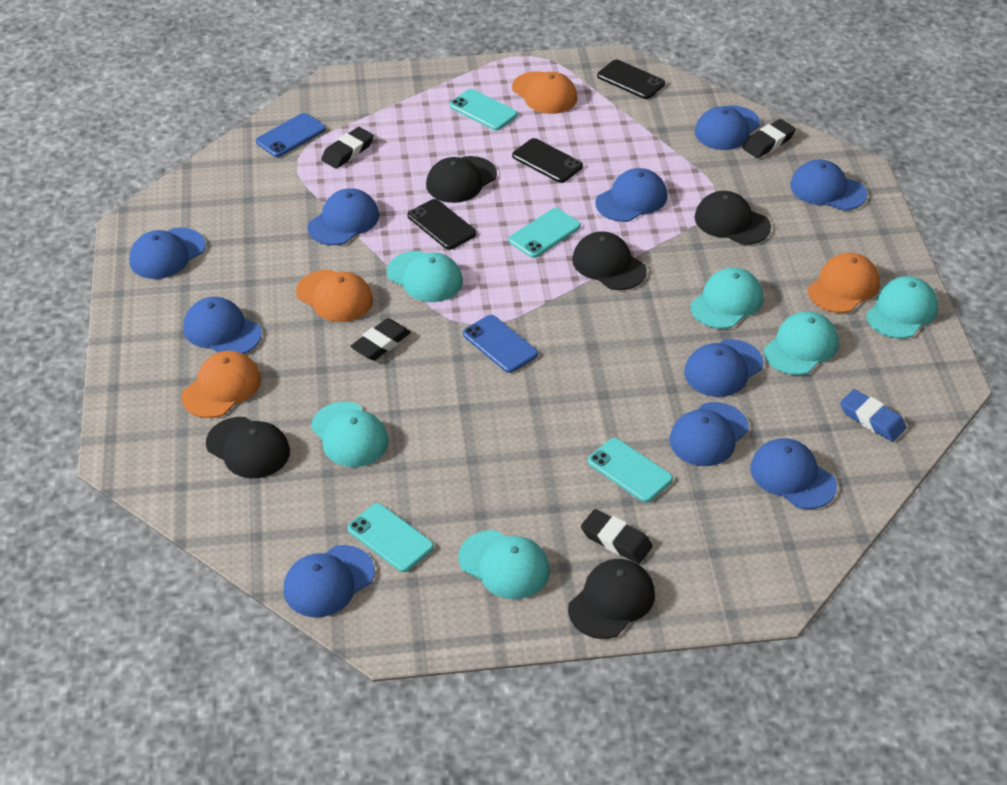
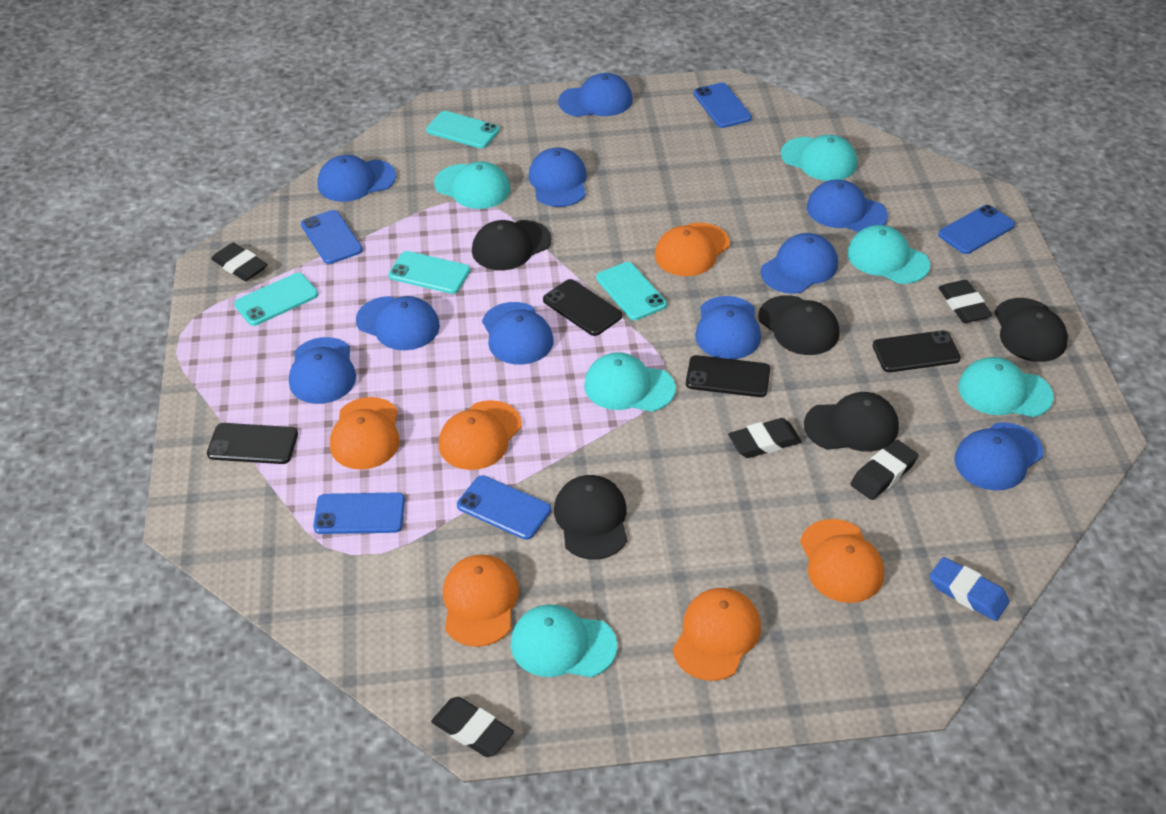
black eraser: [321,127,374,169] [350,318,411,361] [581,509,653,564] [742,119,796,158] = 4 -> [211,243,268,281] [431,697,514,757] [728,418,802,458] [850,440,919,500] [938,280,992,323] = 5
black phone: [408,199,477,250] [512,138,583,183] [597,59,665,99] = 3 -> [207,423,298,464] [543,279,622,336] [686,355,770,397] [873,330,961,372] = 4
blue phone: [256,113,326,157] [463,315,538,373] = 2 -> [301,210,363,264] [313,492,405,534] [457,475,552,540] [693,83,752,128] [938,205,1015,254] = 5
orange cap: [181,351,261,418] [296,270,373,322] [512,71,577,114] [808,253,880,313] = 4 -> [330,397,400,470] [439,400,522,470] [443,554,519,647] [655,223,730,276] [673,588,761,681] [800,519,884,603] = 6

